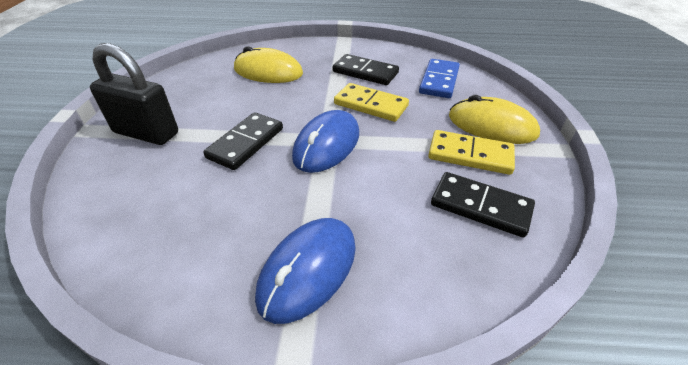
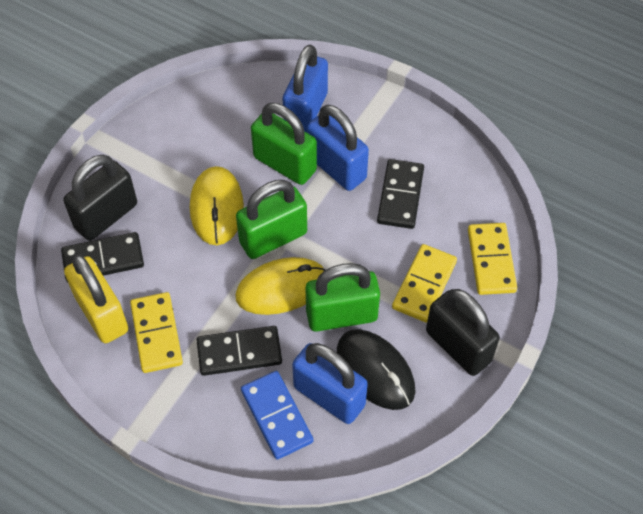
black mouse: none = 0 -> [337,329,415,410] = 1
black padlock: [90,43,178,145] = 1 -> [63,155,137,241] [426,289,500,376] = 2
blue mouse: [255,218,356,324] [292,110,359,173] = 2 -> none = 0
blue padlock: none = 0 -> [283,44,328,133] [292,343,368,424] [307,105,369,191] = 3
green padlock: none = 0 -> [236,180,307,259] [251,103,317,185] [306,263,380,332] = 3
yellow domino: [334,83,409,122] [428,130,515,175] = 2 -> [130,292,183,373] [392,244,457,323] [468,223,517,295] = 3
yellow padlock: none = 0 -> [64,254,128,343] = 1

